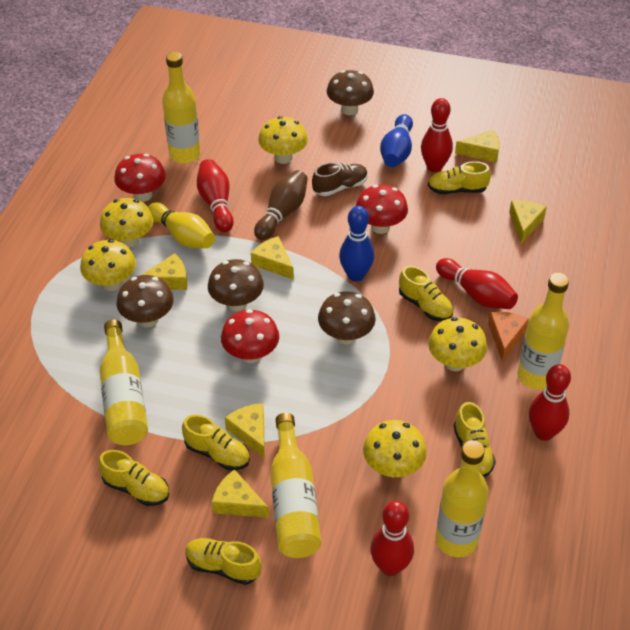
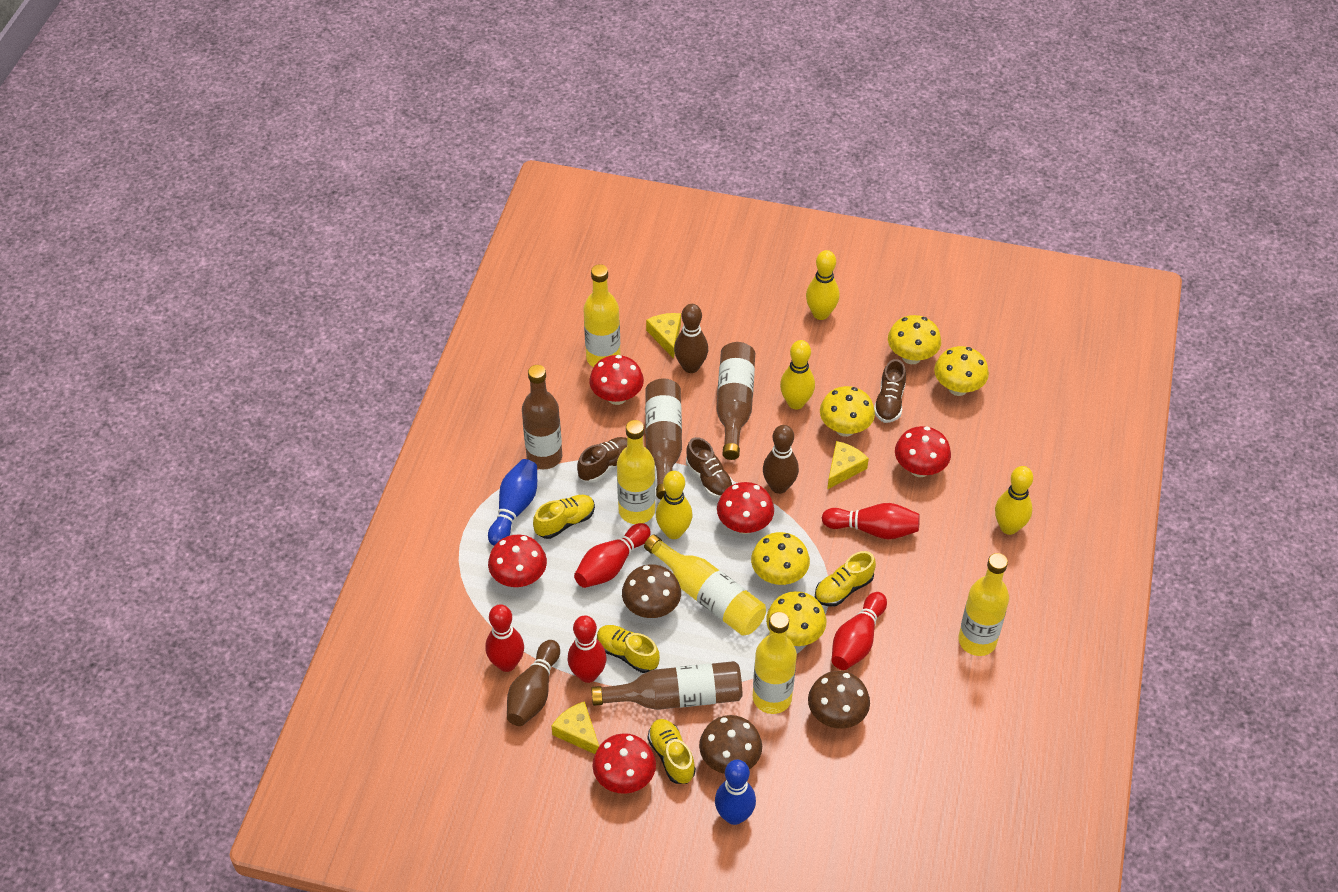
brown bottle: none = 0 -> [522,365,562,469] [591,661,742,710] [645,378,682,499] [716,342,755,460] = 4
brown bowling pin: [254,170,308,240] = 1 -> [507,640,560,726] [674,304,708,373] [763,425,799,494] = 3
brown mushroom: [117,275,174,327] [208,259,264,311] [318,291,376,344] [327,70,374,115] = 4 -> [622,564,681,618] [699,715,762,774] [808,671,870,729] = 3
brown shoe: [312,162,368,196] = 1 -> [577,437,627,483] [686,437,733,499] [874,359,906,423] = 3
orange cheese: [488,312,529,361] = 1 -> none = 0
red mushroom: [114,154,166,202] [221,309,279,363] [356,184,408,234] = 3 -> [488,535,547,587] [589,355,644,405] [592,733,656,794] [717,482,774,534] [895,426,951,477] = 5
yellow bowling pin: [148,202,215,248] = 1 -> [656,471,692,539] [780,340,815,409] [806,250,839,320] [995,466,1033,535] = 4
yellow cheese: [142,253,187,290] [212,469,269,518] [225,403,265,458] [251,236,294,280] [455,129,500,163] [509,200,547,244] = 6 -> [552,701,599,754] [646,313,681,359] [827,441,869,490] = 3
yellow shoe: [98,450,169,506] [182,415,250,470] [185,538,262,585] [399,266,453,321] [428,161,491,194] [453,402,496,477] = 6 -> [533,495,595,539] [597,625,660,673] [648,719,696,784] [815,551,876,607] = 4

